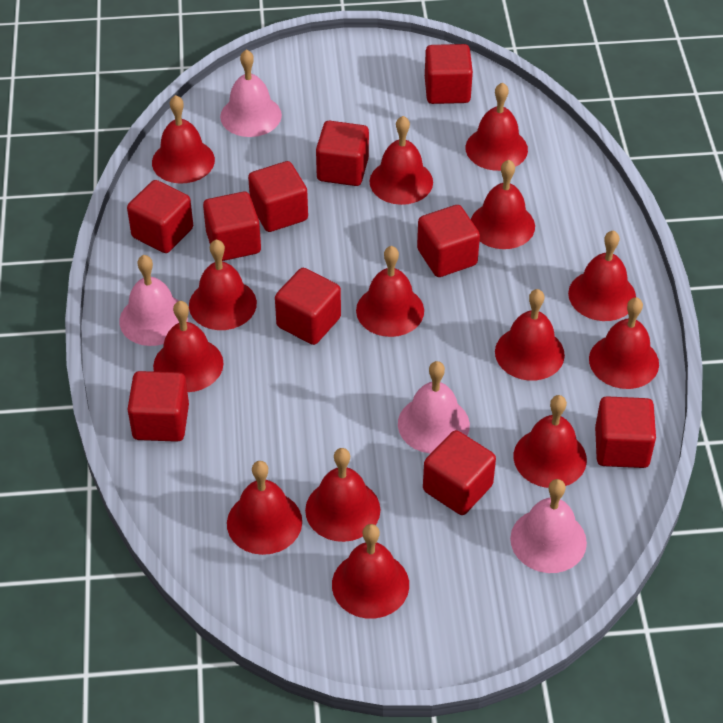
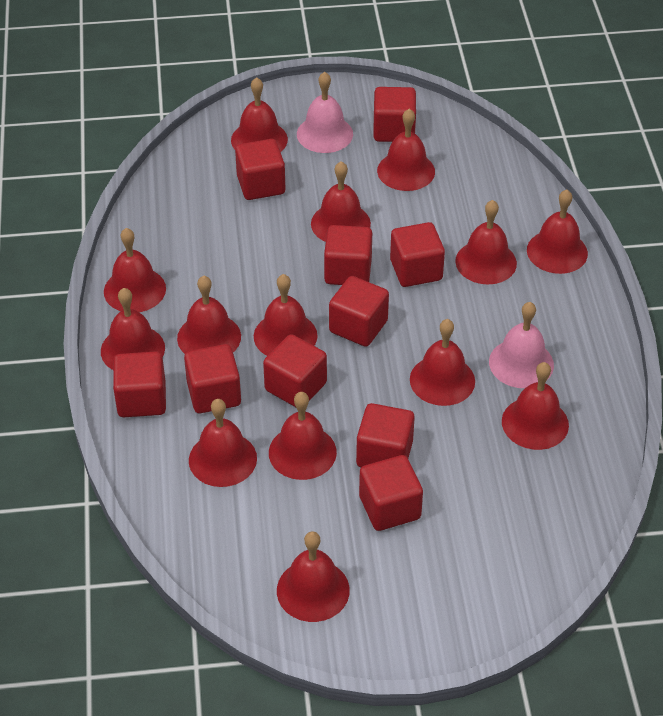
pink bell: [119,255,188,346] [220,49,282,137] [398,361,470,453] [510,479,587,573] = 4 -> [297,72,353,153] [489,302,554,388] = 2

